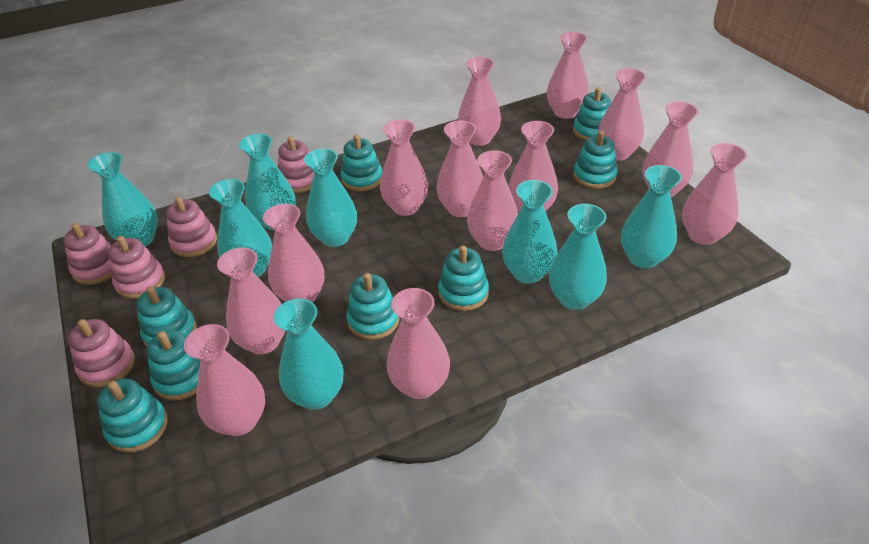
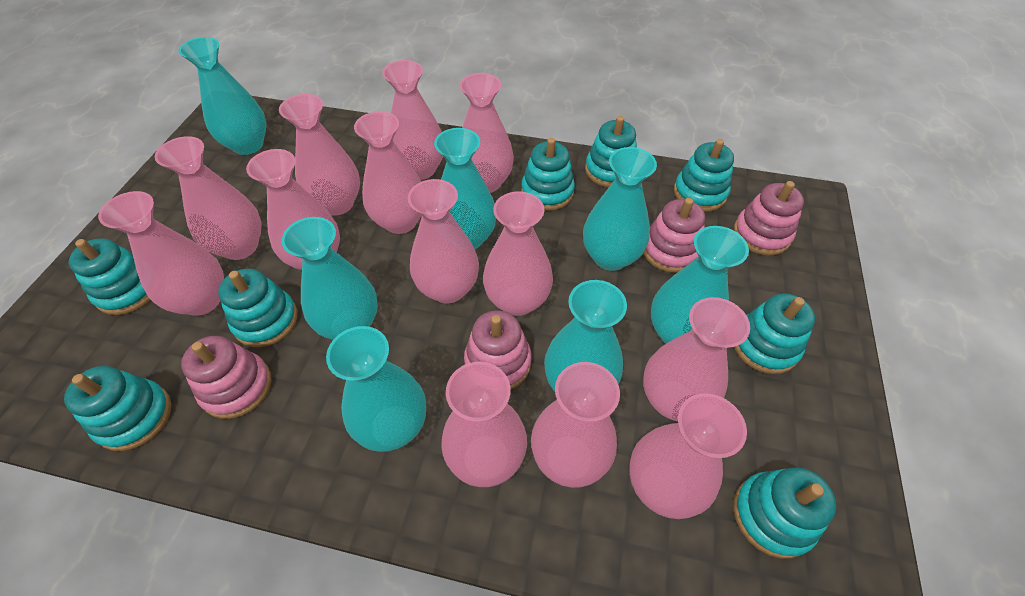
pink stacking toy: [63,223,112,285] [68,319,135,387] [108,236,165,299] [166,197,217,257] [278,136,314,193] = 5 -> [181,336,272,419] [464,310,532,389] [643,198,705,273] [734,181,804,256] = 4
turquoise vase: [87,152,158,247] [209,179,272,277] [239,134,296,230] [274,299,343,410] [304,148,357,247] [502,180,557,284] [549,204,607,310] [621,165,682,268] = 8 -> [179,37,267,155] [281,217,378,340] [326,326,426,452] [434,128,496,249] [544,280,627,391] [583,147,657,271] [651,226,749,344] = 7

